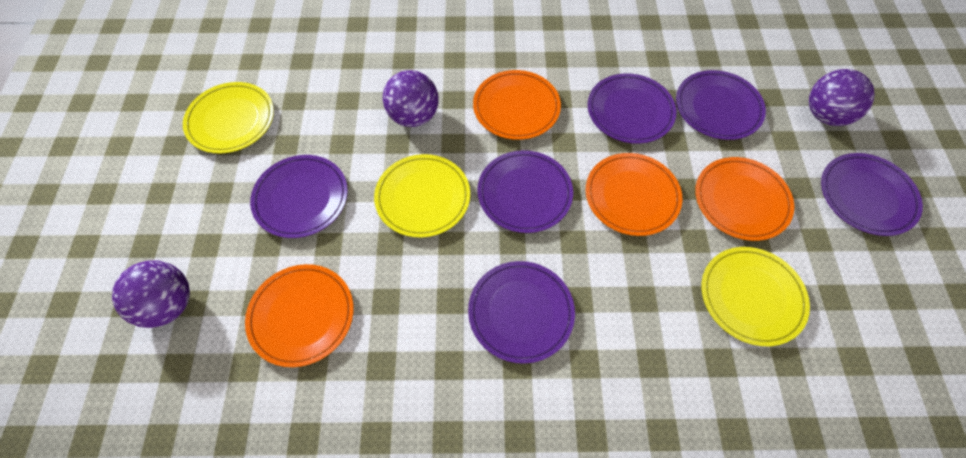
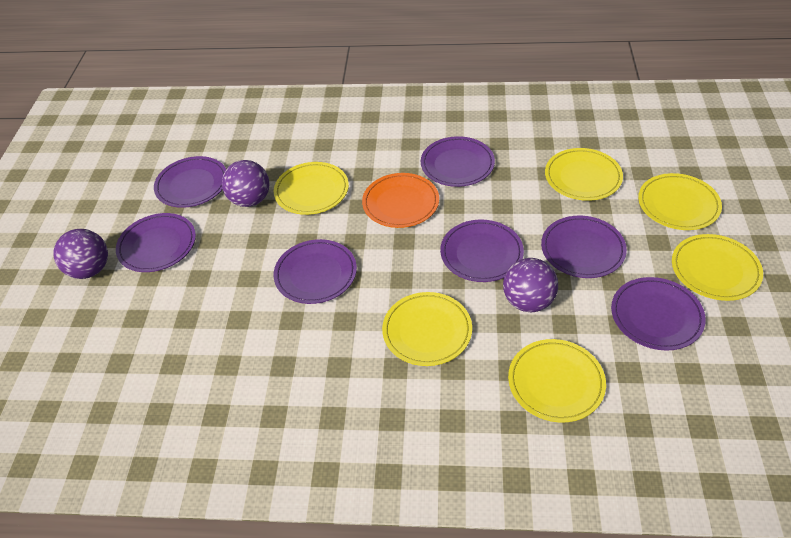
orange plate: [245,264,353,367] [473,70,561,140] [586,153,682,236] [695,157,794,241] = 4 -> [362,173,439,228] = 1
purple plate: [250,155,348,238] [468,261,575,364] [477,150,573,233] [588,73,676,144] [676,70,766,140] [821,153,923,236] = 6 -> [116,213,196,272] [154,156,226,208] [273,239,357,304] [421,136,495,187] [440,220,524,282] [541,216,627,278] [611,277,706,351] = 7
yellow plate: [183,82,274,153] [374,154,470,237] [702,247,810,346] = 3 -> [274,162,349,215] [382,292,472,366] [508,339,606,422] [545,148,623,201] [638,173,722,230] [672,234,763,301] = 6

